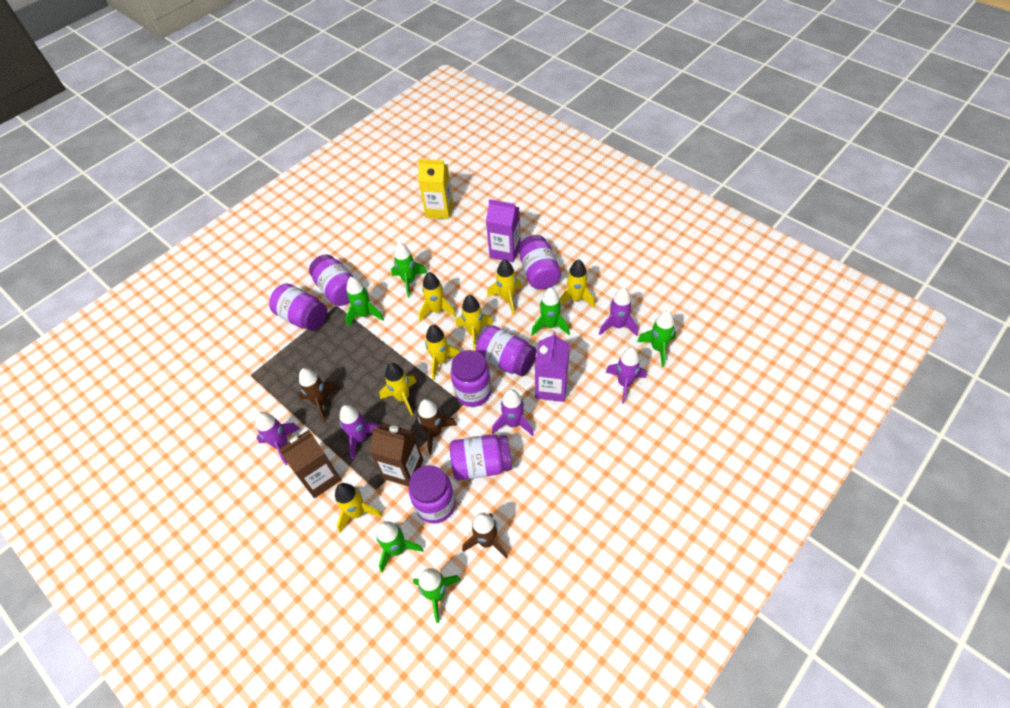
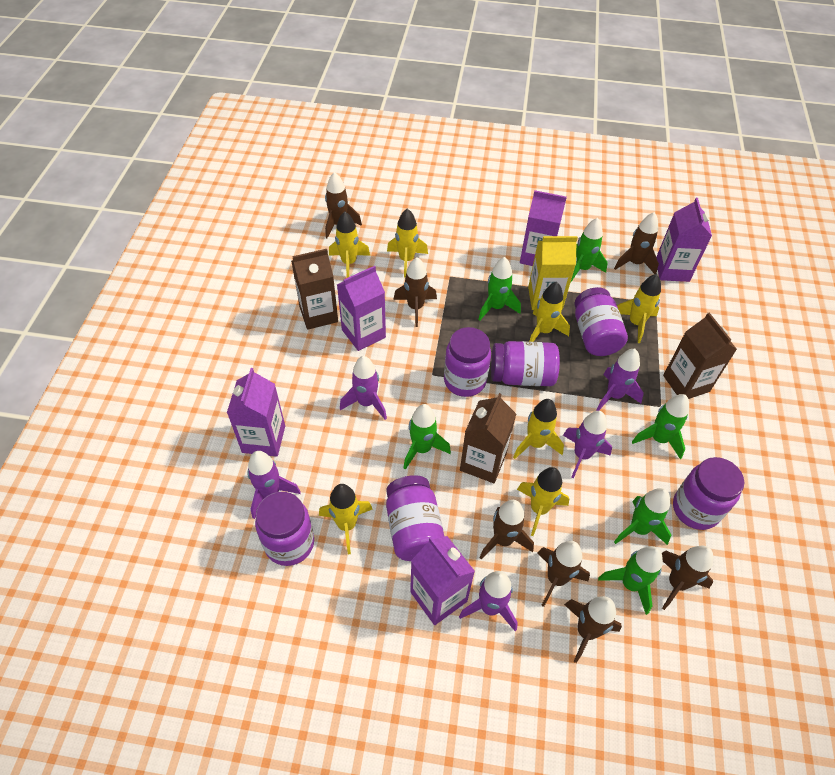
brown carton: [279,430,341,498] [370,423,423,487] = 2 -> [291,249,338,330] [460,393,516,483] [663,313,737,399] = 3
brown rocket: [298,368,340,422] [416,399,457,455] [462,513,508,559] = 3 -> [325,172,362,238] [394,257,437,327] [480,500,534,560] [538,541,590,607] [564,596,622,663] [614,212,659,274] [662,546,713,610] = 7
purple carton: [486,199,521,262] [535,332,570,402] = 2 -> [227,368,285,457] [337,266,386,351] [410,536,475,625] [520,190,567,266] [656,198,712,282] = 5
purple jar: [269,283,327,331] [309,254,354,306] [409,465,456,524] [450,435,512,480] [451,350,491,407] [476,325,536,376] [519,235,561,289] = 7 -> [255,492,314,566] [386,475,445,561] [444,327,491,397] [491,341,560,386] [574,287,628,356] [673,457,744,530] = 6

